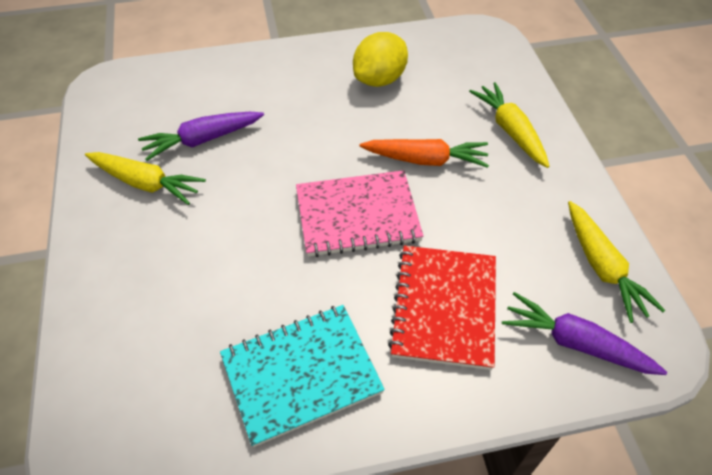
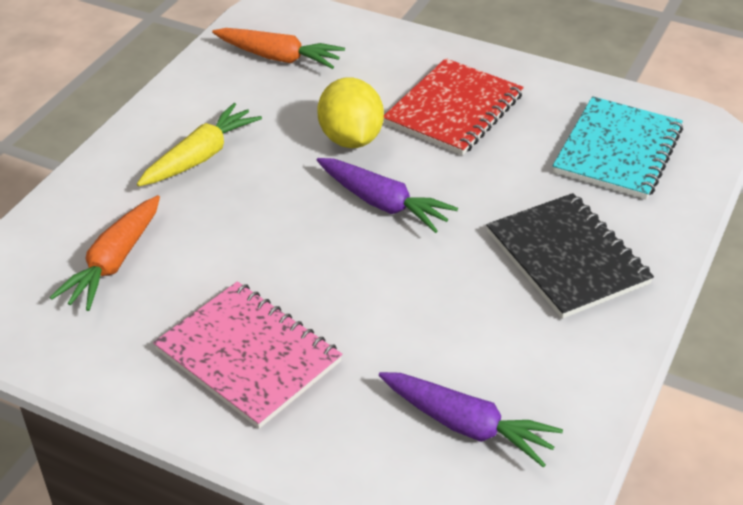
black notebook: none = 0 -> [486,193,654,319] = 1
orange carrot: [360,139,489,168] = 1 -> [50,195,160,311] [212,28,345,69] = 2
yellow carrot: [85,152,206,205] [469,82,549,168] [568,201,665,323] = 3 -> [137,103,262,186] = 1

